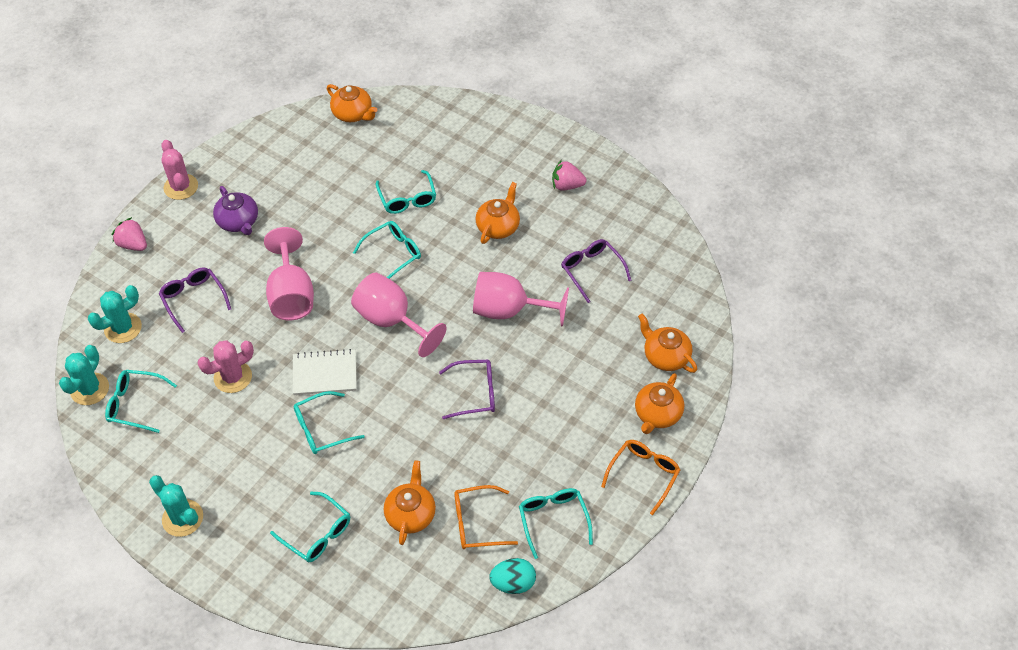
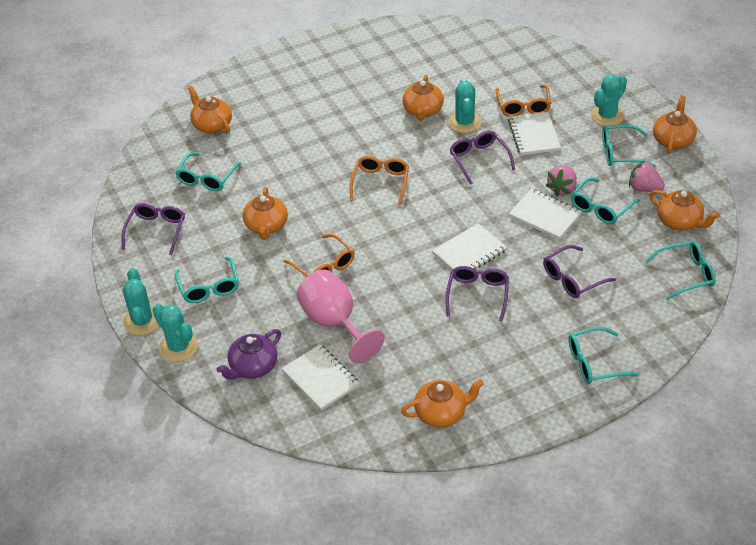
orange glasses: [454,485,518,549] [601,440,680,515] = 2 -> [283,234,355,277] [350,156,409,205] [495,85,551,116] = 3
orange teapot: [327,84,377,122] [384,460,436,545] [475,182,520,244] [635,373,684,434] [638,314,697,373] = 5 -> [188,86,232,133] [243,187,288,240] [401,379,484,427] [402,75,444,121] [649,190,720,231] [653,95,697,153] = 6
pink cactus: [161,140,198,200] [198,340,254,393] = 2 -> none = 0
pink goblet: [264,227,314,321] [351,272,447,357] [473,272,569,327] = 3 -> [296,269,385,363] = 1
purple glasses: [159,267,231,333] [439,360,495,419] [561,239,631,303] = 3 -> [121,203,185,255] [445,266,509,322] [449,131,515,185] [543,245,616,298] = 4
turquoise cactus: [59,345,109,405] [88,285,142,343] [149,475,203,537] = 3 -> [123,268,159,335] [153,304,198,362] [448,79,482,133] [591,74,627,126] = 4
turquoise egg: [489,558,536,594] = 1 -> none = 0
white notebook: [293,349,357,395] = 1 -> [282,344,360,411] [432,223,507,271] [508,112,561,155] [509,189,582,240] = 4

